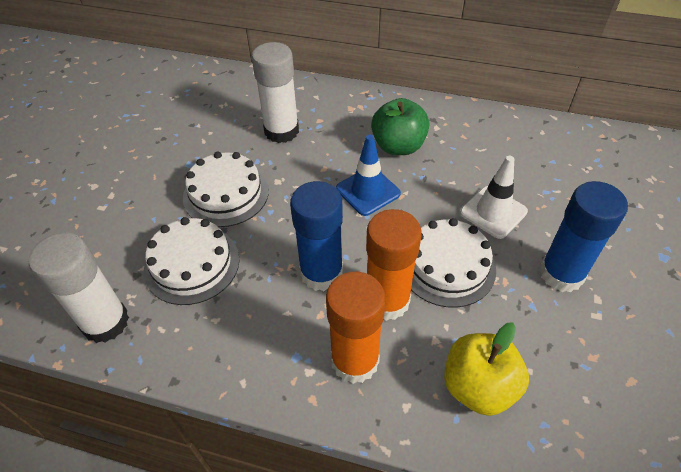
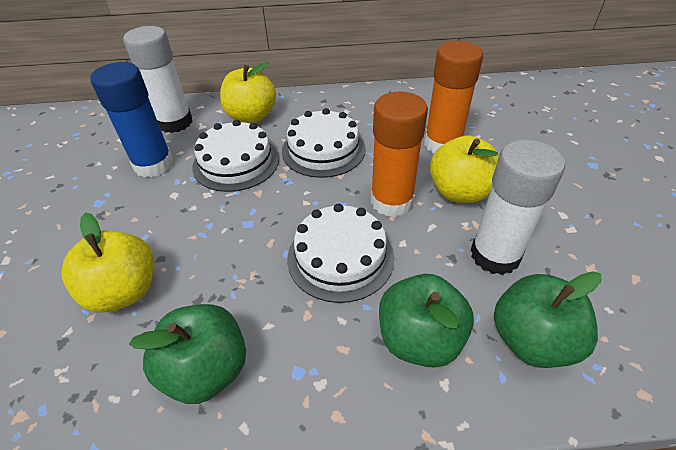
blue glue stick: [290,181,343,291] [539,181,628,292] = 2 -> [90,62,174,178] = 1
blue traffic cone: [336,135,401,216] = 1 -> none = 0
green apple: [371,98,429,155] = 1 -> [129,304,246,404] [379,274,474,368] [494,271,602,368] = 3
white traffic cone: [460,156,528,239] = 1 -> none = 0
yellow apple: [444,322,529,416] = 1 -> [62,212,154,312] [220,62,276,124] [430,135,499,203] = 3

